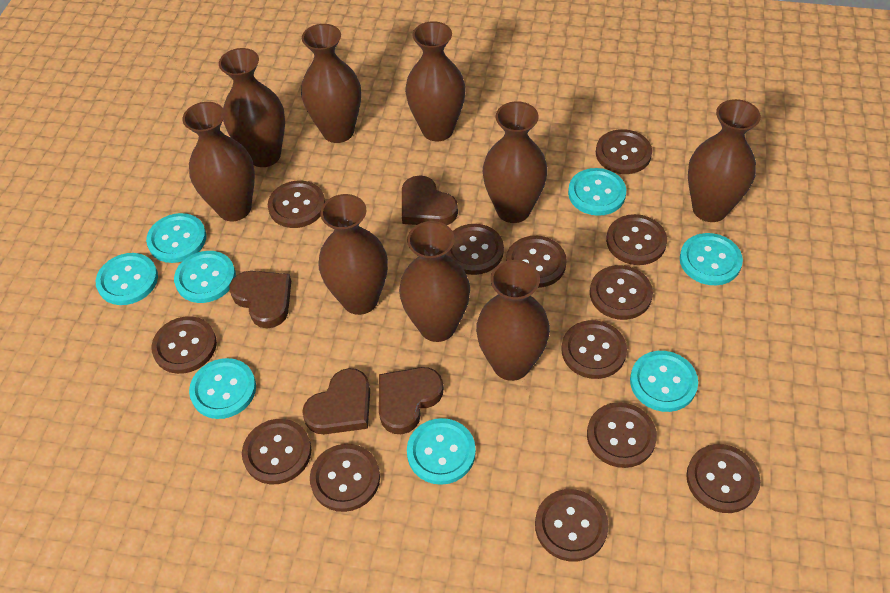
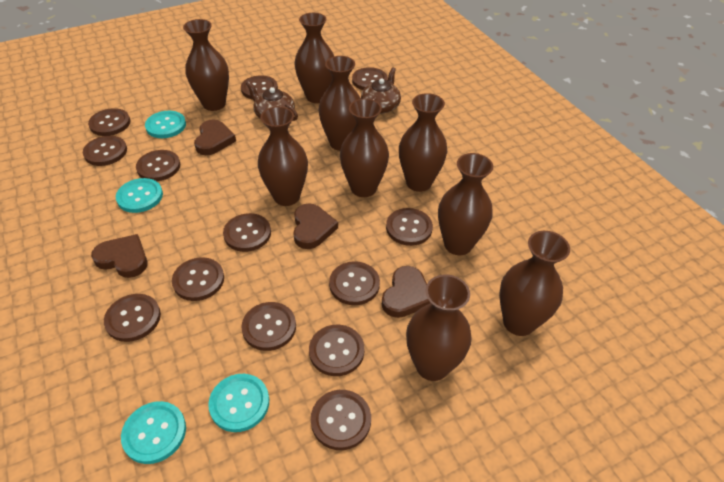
brown teapot: none = 0 -> [246,81,298,121] [361,67,401,114] = 2
turquoise button: [96,253,158,305] [146,213,206,263] [174,251,236,303] [189,358,256,419] [407,418,476,485] [568,168,626,216] [630,351,698,412] [680,233,743,285] = 8 -> [116,178,163,213] [121,401,186,464] [145,111,186,138] [208,374,269,432] = 4

